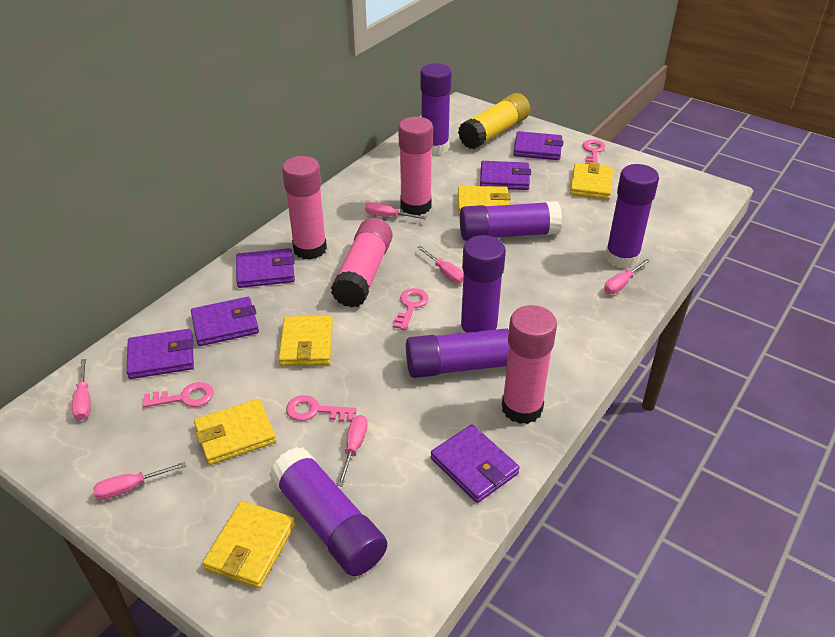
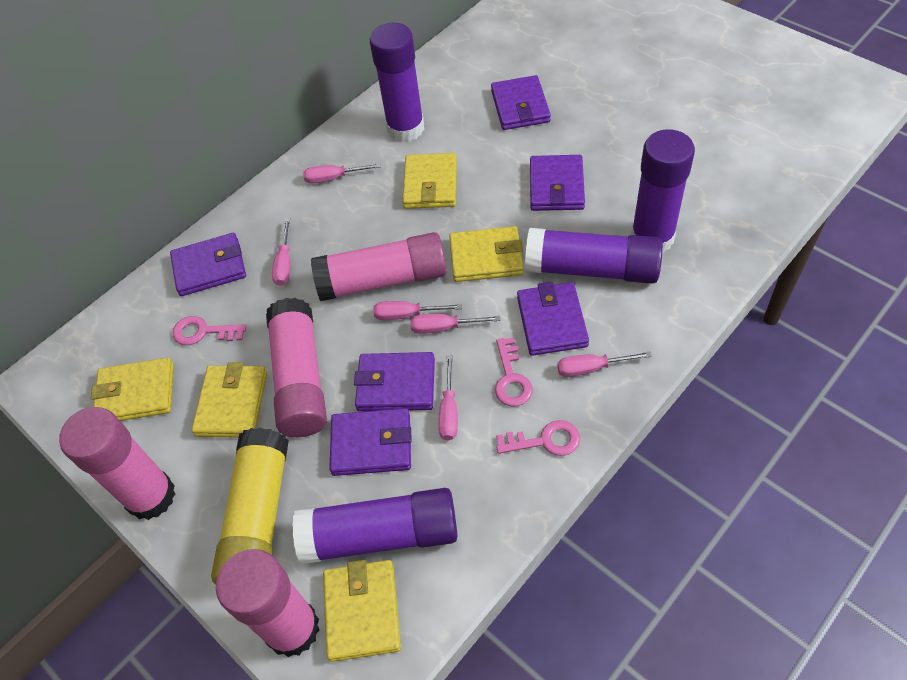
pink key: [142,382,214,408] [286,395,357,422] [393,288,429,330] [582,140,605,164] = 4 -> [173,316,246,345] [495,337,533,407] [496,420,580,456] = 3
purple glue stick: [269,447,387,576] [406,327,509,378] [420,63,452,155] [460,201,562,241] [460,235,506,333] [605,164,659,269] = 6 -> [292,488,458,564] [370,23,424,142] [525,228,663,284] [631,129,695,253] = 4

